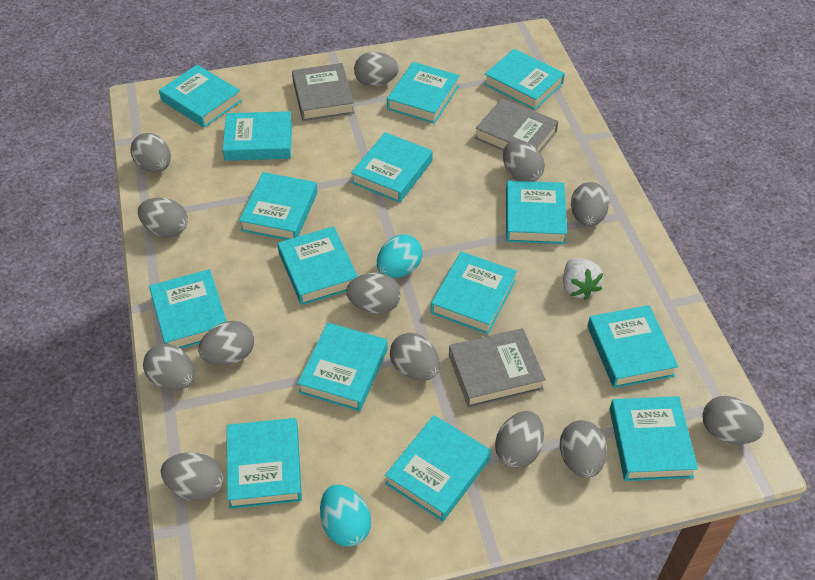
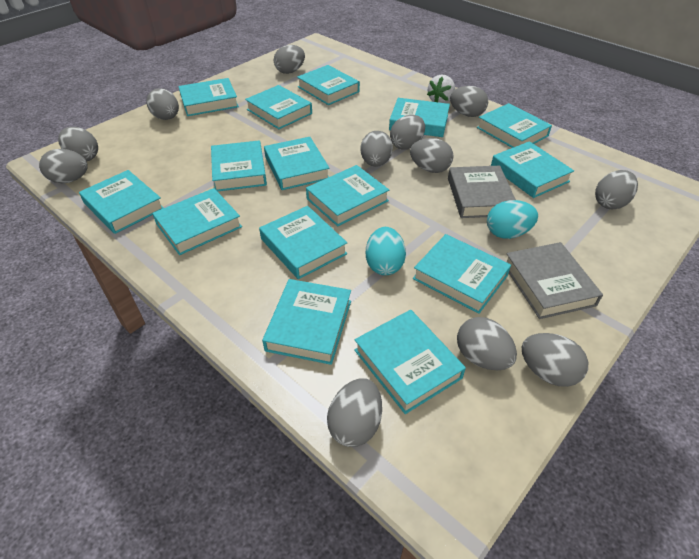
grey book: [292,63,354,121] [449,328,546,408] [475,98,559,152] = 3 -> [448,165,516,218] [506,242,603,319] = 2
grey egg: [131,133,171,173] [138,197,188,238] [143,344,194,391] [161,452,223,501] [198,321,254,365] [346,273,401,314] [354,52,399,86] [390,333,440,381] [495,411,544,468] [503,141,545,181] [560,420,607,478] [571,182,609,226] [702,396,764,444] = 13 -> [39,149,88,183] [58,127,98,161] [146,88,179,120] [274,45,305,74] [327,378,382,447] [360,131,393,167] [390,115,425,150] [410,138,454,173] [450,86,488,117] [457,317,517,370] [522,333,588,387] [595,170,638,210] = 12

